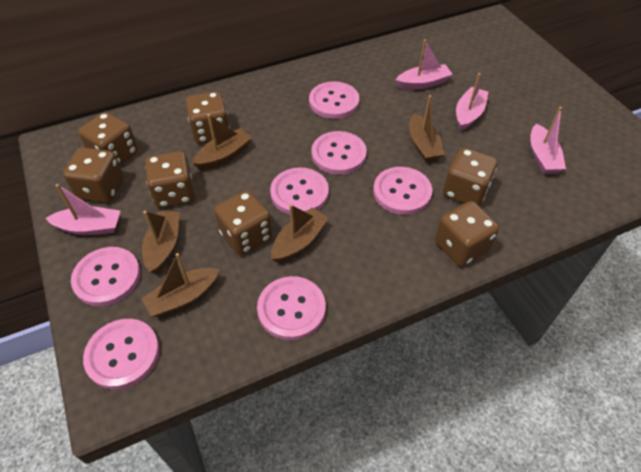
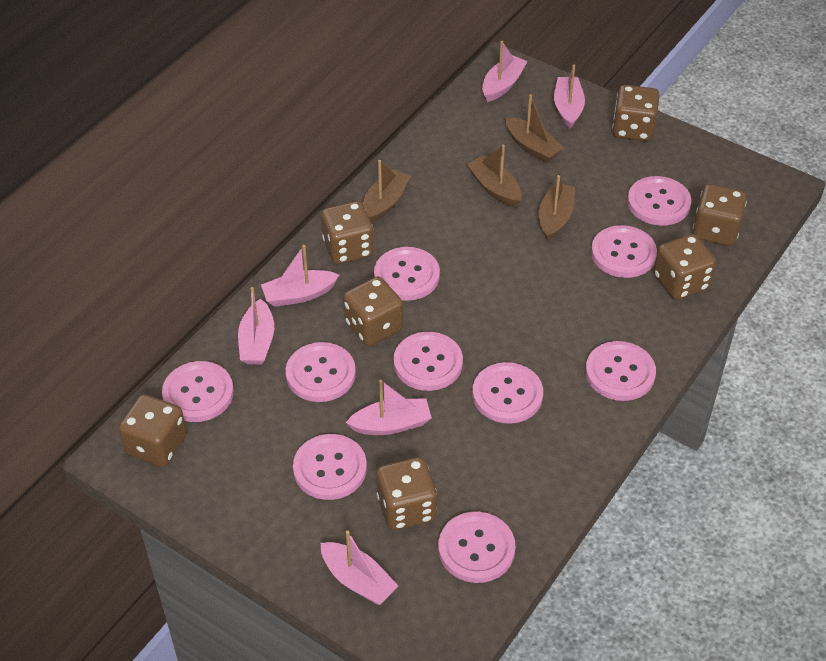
brown boat: [142,211,180,274] [142,253,220,317] [192,114,252,170] [271,204,328,263] [409,95,445,162] = 5 -> [363,160,411,223] [467,144,522,207] [506,94,564,163] [539,175,575,241] = 4
pink boat: [45,184,120,235] [396,39,453,90] [456,73,488,131] [530,107,566,174] = 4 -> [238,287,274,365] [261,245,339,307] [321,530,398,605] [346,380,432,435] [482,41,528,102] [554,65,585,129] = 6
pink button: [71,247,140,306] [83,319,160,389] [257,276,326,340] [270,167,329,214] [309,81,360,119] [311,131,367,175] [373,167,432,215] = 7 -> [162,361,234,422] [286,342,356,402] [293,434,367,500] [374,247,440,301] [394,332,463,391] [438,512,516,583] [472,362,543,424] [585,341,656,401] [591,225,657,278] [627,176,691,226] = 10

